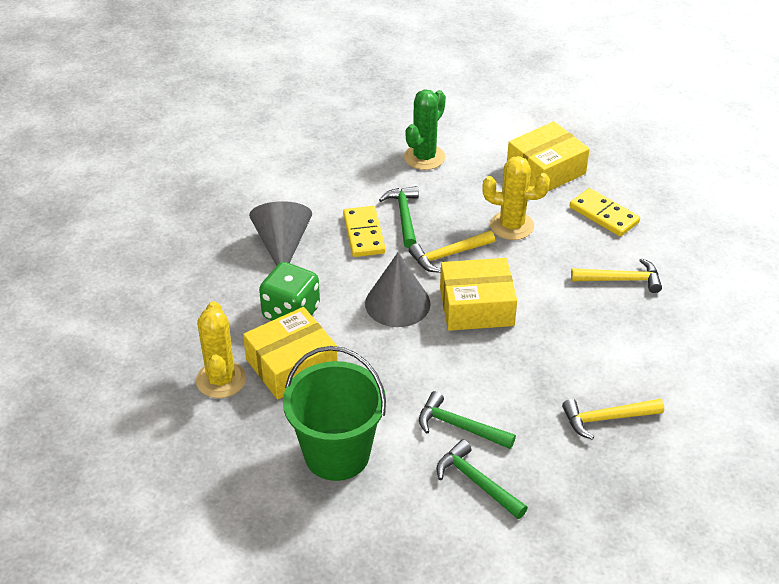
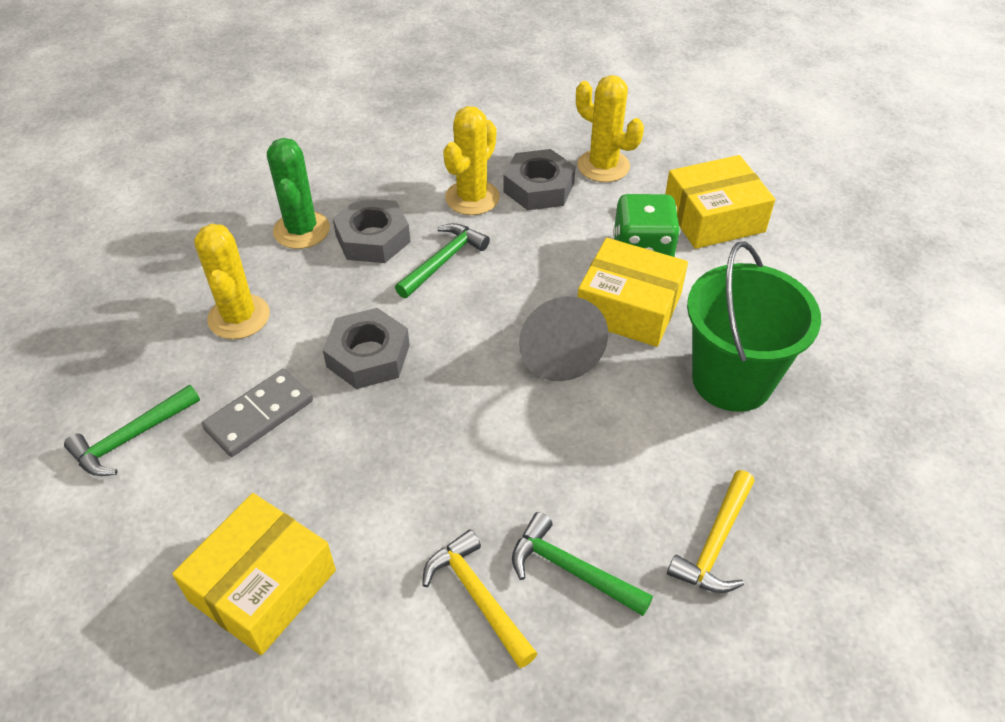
grey cone: [249,201,312,266] [365,252,431,327] = 2 -> [519,296,608,381] = 1
grey domino: none = 0 -> [202,369,313,457] = 1
grey nut: none = 0 -> [323,308,410,389] [333,198,411,263] [504,149,575,210] = 3
yellow cactus: [196,301,246,398] [482,156,550,240] = 2 -> [194,224,270,339] [443,106,500,215] [576,75,644,182] = 3
yellow domino: [343,206,386,257] [570,188,640,236] = 2 -> none = 0
yellow hammer: [409,230,495,273] [562,399,664,440] [571,258,662,293] = 3 -> [422,530,538,668] [667,470,754,593] = 2

